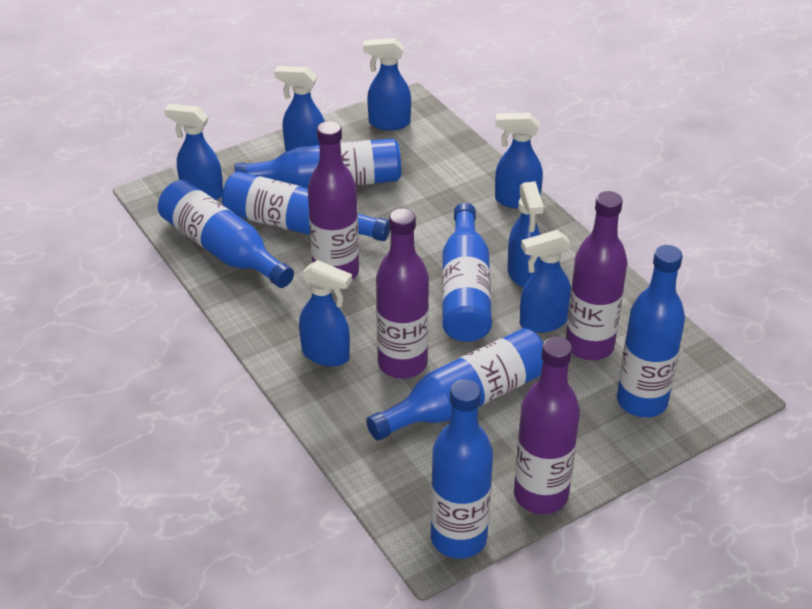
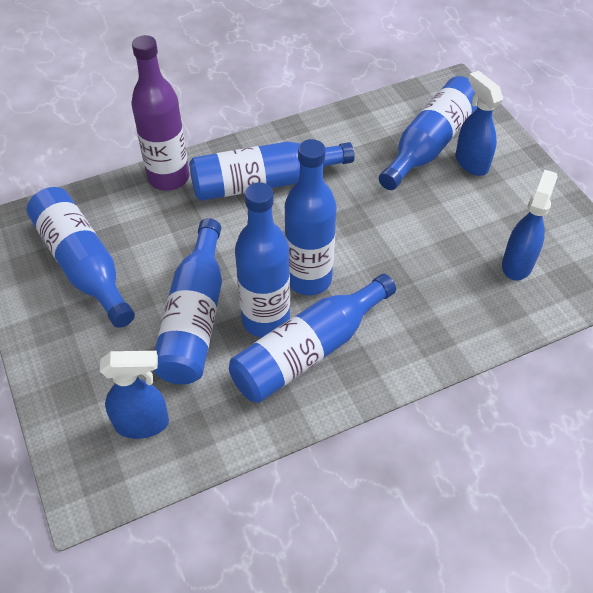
blue spray bottle: [164,104,223,200] [274,66,325,151] [299,260,352,367] [363,38,411,130] [495,113,543,209] [507,181,544,287] [520,230,571,333] = 7 -> [100,351,169,439] [456,70,503,176] [502,170,558,281] = 3
purple bottle: [308,121,359,280] [376,208,429,379] [514,337,580,514] [566,191,627,360] = 4 -> [131,35,190,191] = 1

